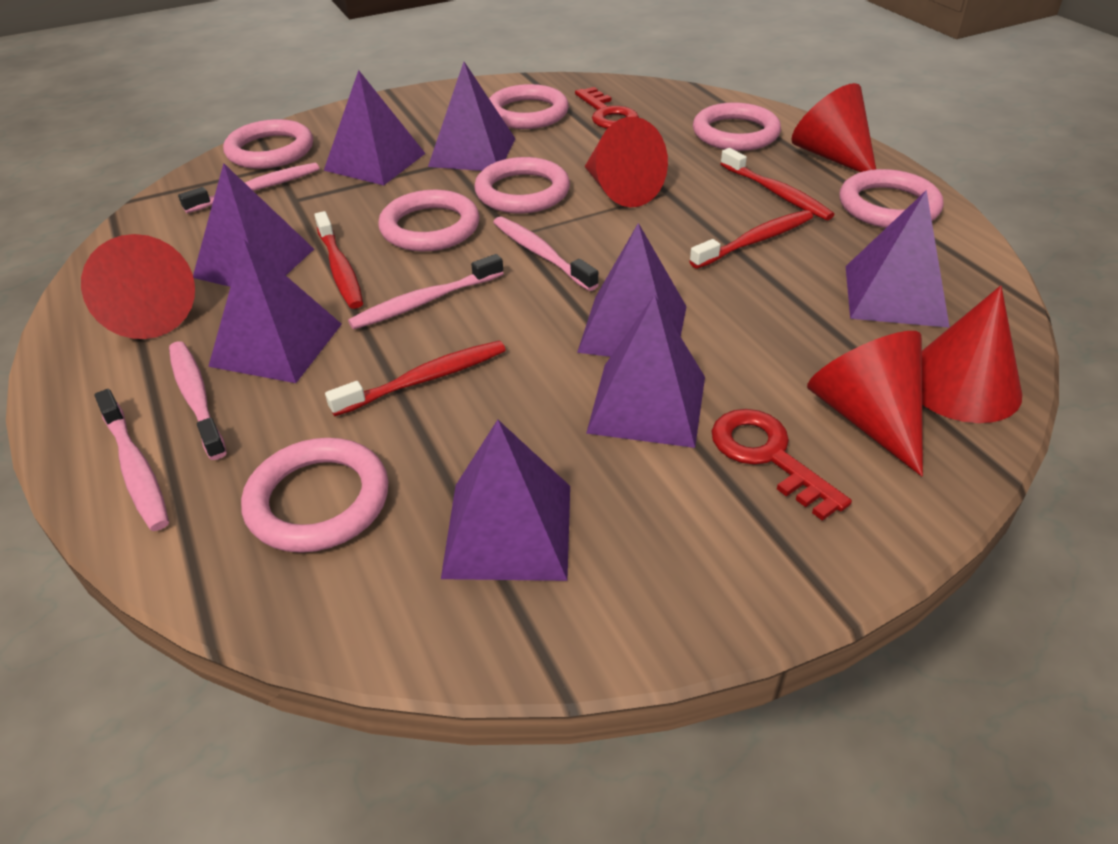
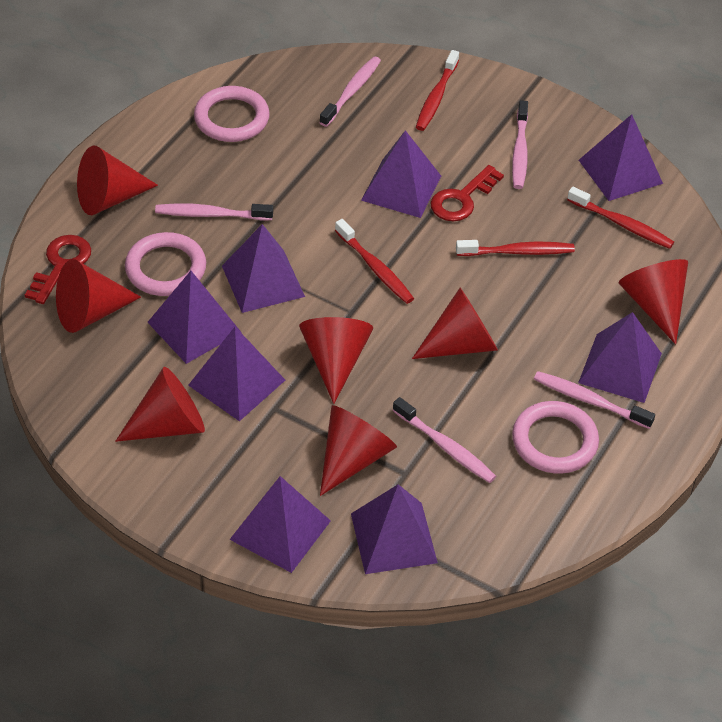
pink ring: [223,119,313,169] [241,438,389,553] [378,190,480,252] [474,157,570,213] [489,84,569,129] [693,102,781,151] [839,169,943,228] = 7 -> [125,232,206,296] [194,86,270,142] [512,401,599,474] = 3
red cone: [81,234,195,339] [585,117,668,207] [791,83,876,172] [807,331,923,477] [922,286,1022,423] = 5 -> [56,259,141,333] [77,145,158,215] [116,367,205,442] [299,317,373,404] [320,405,397,496] [412,288,498,359] [619,259,688,344] = 7

